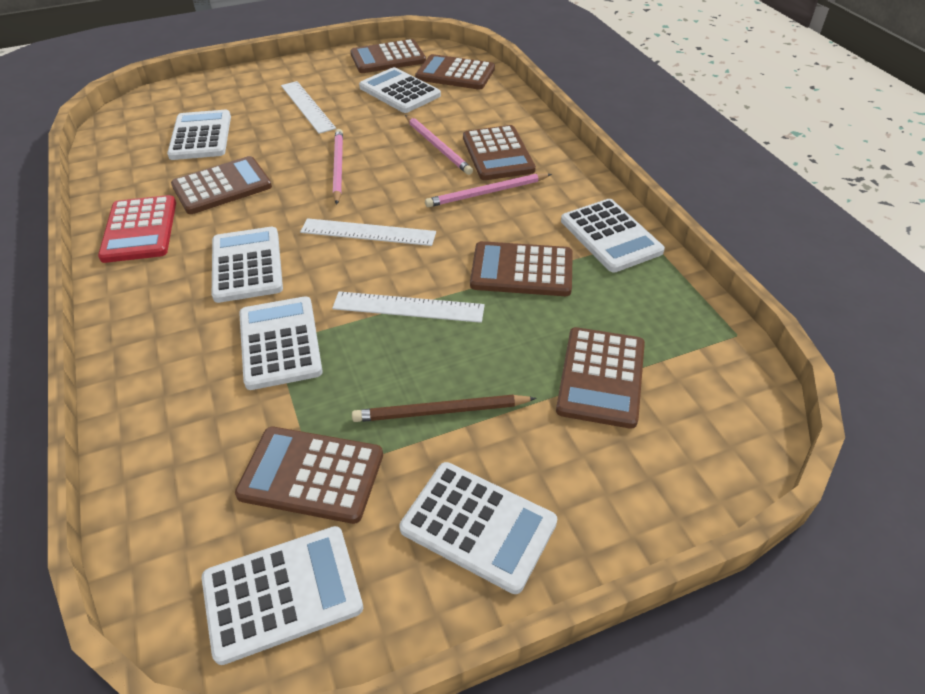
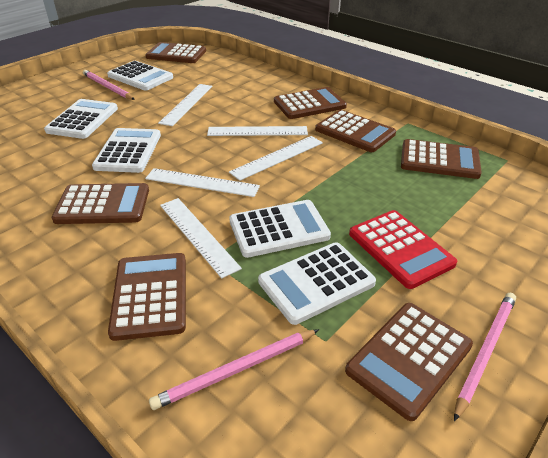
brown pencil: [352,395,537,422] = 1 -> none = 0
white calculator: [167,110,231,160] [202,526,363,665] [212,227,283,303] [239,296,323,390] [359,67,441,113] [399,462,557,594] [561,199,665,273] = 7 -> [44,99,118,139] [92,128,161,173] [107,61,173,91] [229,200,331,258] [258,242,376,325] = 5
white ruler: [281,81,336,134] [300,218,436,246] [332,291,485,323] = 3 -> [145,168,260,197] [158,84,212,126] [160,198,242,279] [207,126,308,136] [229,136,323,181] = 5

